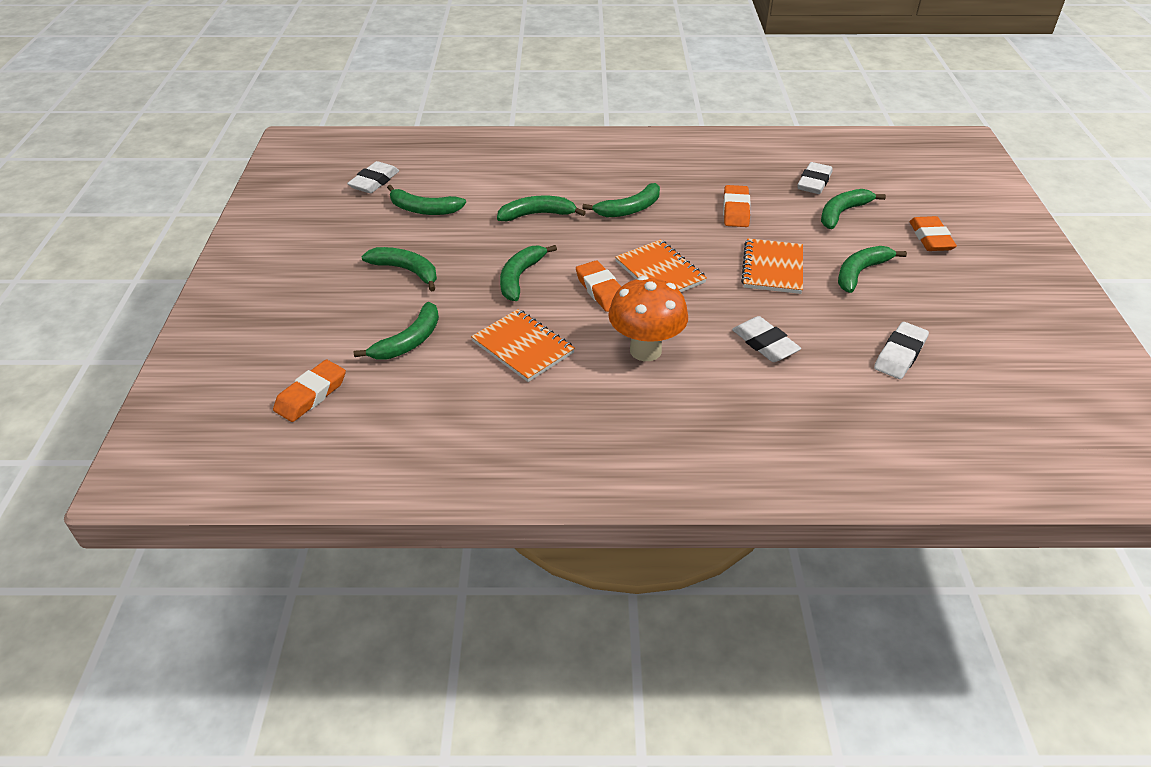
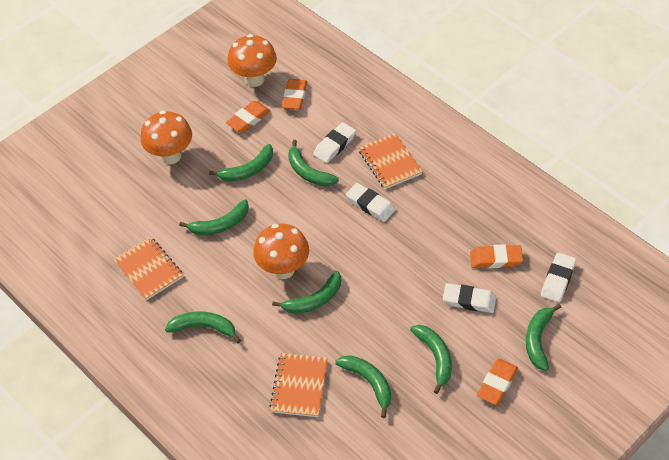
orange mushroom: [608,276,688,361] = 1 -> [141,111,192,164] [227,34,277,87] [253,224,309,279] = 3

